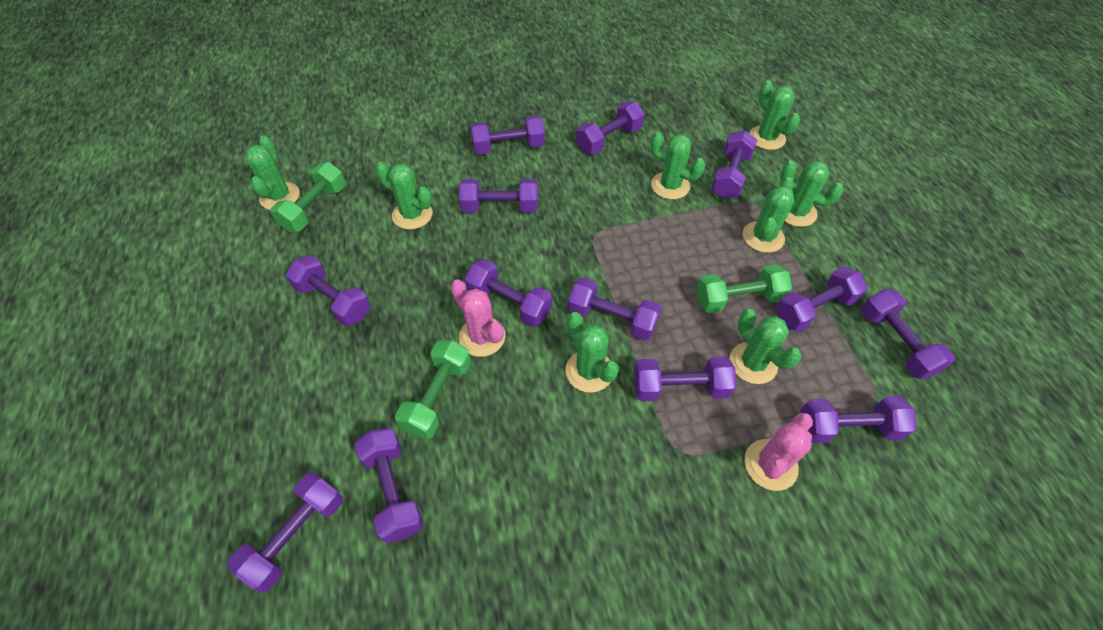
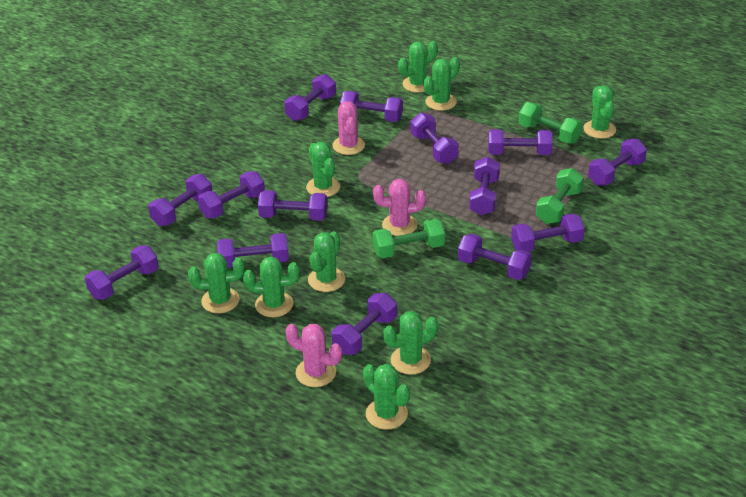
green cactus: [245,135,300,210] [376,162,433,230] [565,312,619,393] [651,132,705,200] [729,309,802,384] [743,177,794,253] [749,80,800,150] [780,161,844,227] = 8 -> [188,253,245,313] [243,256,300,317] [306,142,340,197] [308,231,345,292] [363,364,410,430] [383,311,438,375] [398,41,437,93] [423,57,460,111] [583,85,616,139] = 9
pink cactus: [451,279,505,357] [744,413,813,491] = 2 -> [285,324,342,387] [332,101,365,155] [373,179,426,236] = 3
purple dumbbell: [227,472,343,593] [286,255,371,326] [355,428,423,544] [459,179,538,213] [464,259,552,327] [471,116,545,155] [568,277,661,341] [576,102,644,154] [634,356,736,401] [711,130,757,199] [775,266,867,332] [800,396,916,443] [861,289,955,379] = 13 -> [85,245,159,300] [148,174,212,226] [198,171,265,218] [217,233,289,268] [258,190,328,221] [284,74,336,121] [332,293,397,355] [340,91,403,122] [410,113,459,164] [458,234,532,280] [469,157,500,216] [488,129,553,155] [511,213,585,252] [588,139,647,186] = 14

